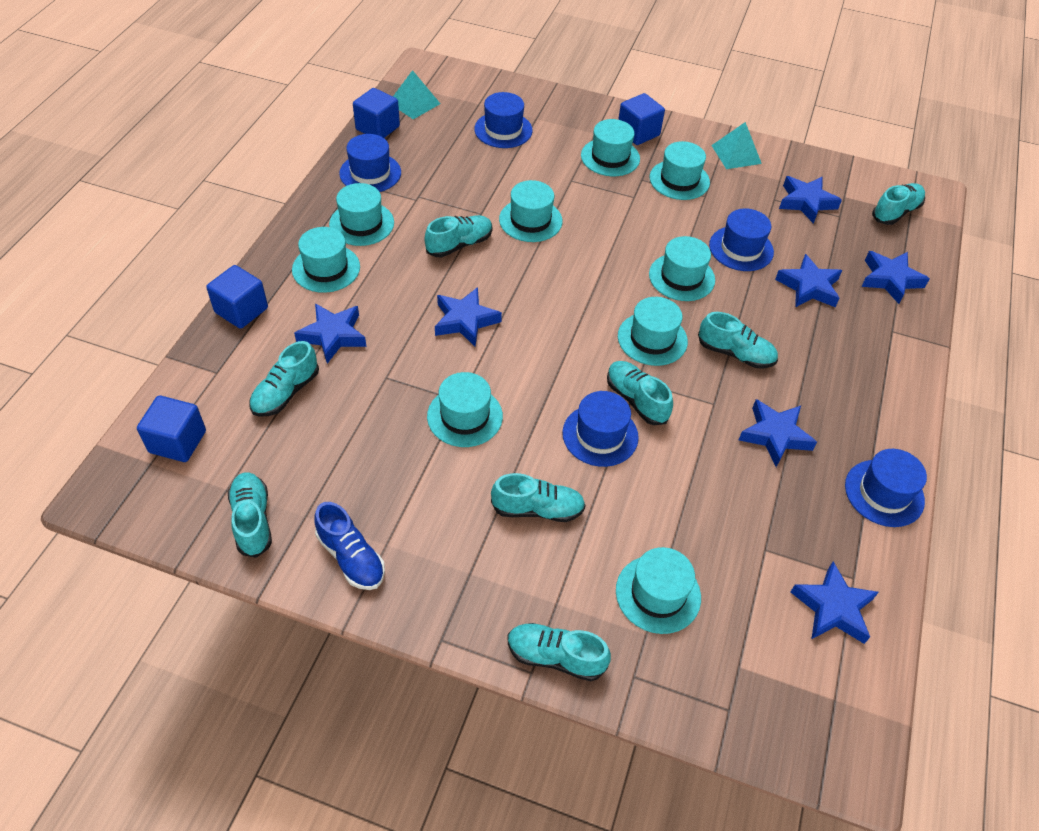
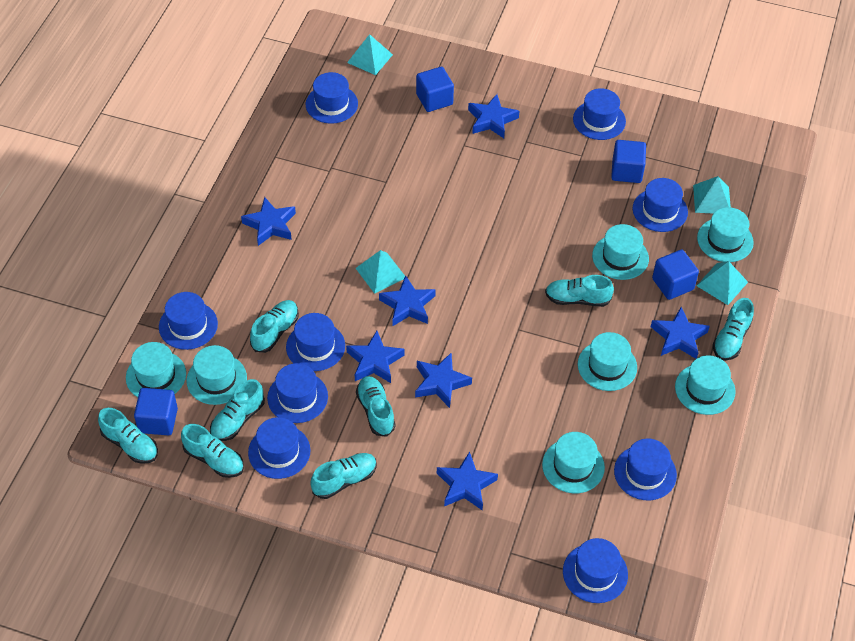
blue hat: [339,134,401,192] [474,92,533,148] [562,391,639,467] [709,208,774,271] [845,449,927,527] = 5 -> [159,292,218,350] [248,417,311,479] [267,363,328,423] [286,313,345,371] [306,72,358,124] [563,538,628,603] [573,88,626,140] [614,439,677,500] [633,178,688,232] = 9
blue shoe: [315,502,385,590] = 1 -> none = 0
turquoise hat: [292,227,360,293] [329,183,394,246] [427,372,503,447] [499,180,563,242] [581,119,640,176] [616,547,701,634] [618,297,688,366] [649,236,715,301] [650,141,710,200] = 9 -> [126,342,186,397] [187,345,247,405] [542,432,605,493] [578,332,637,391] [592,224,649,280] [675,355,736,415] [697,207,754,262] = 7
turquoise pyramid: [393,70,441,119] [711,122,762,169] = 2 -> [347,34,393,75] [356,250,405,294] [693,176,731,214] [697,261,748,305] = 4

